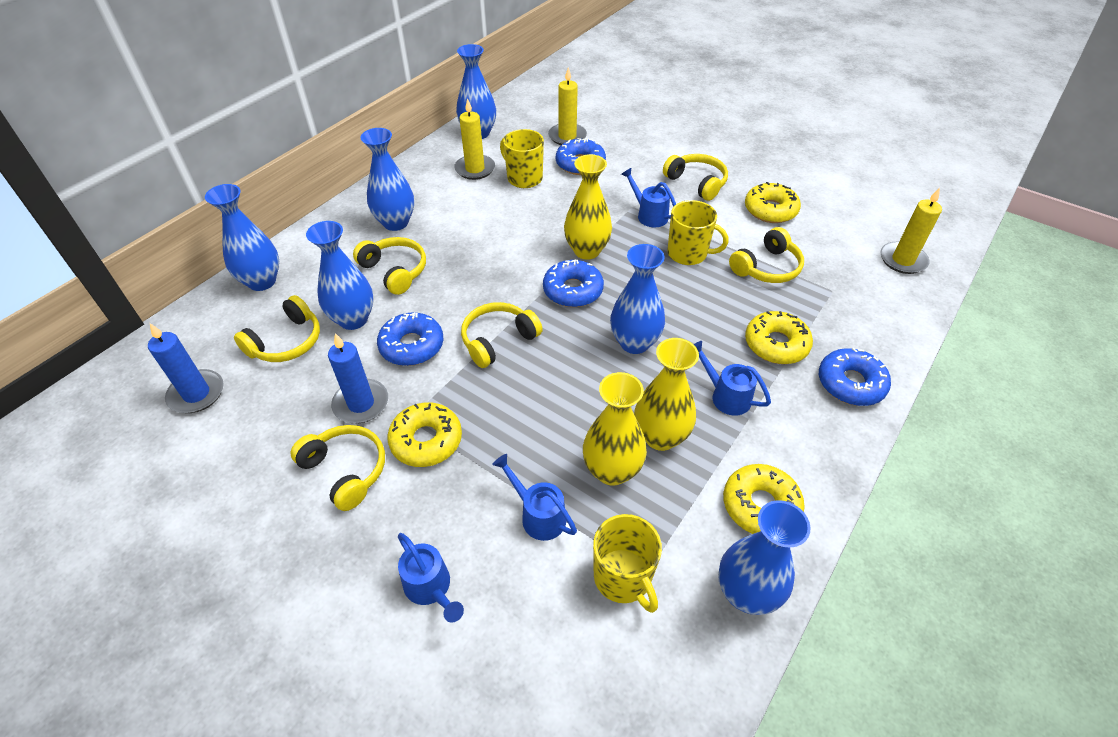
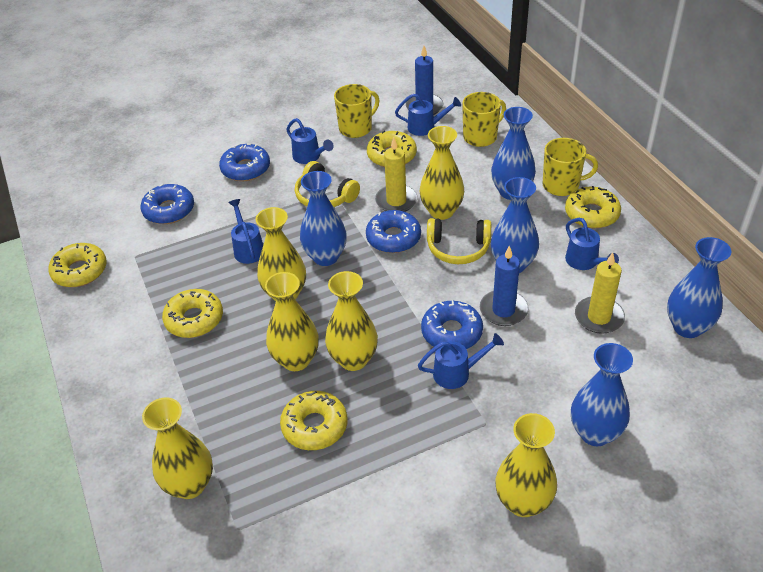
blue vase: [205,184,279,291] [306,221,374,330] [361,128,414,231] [456,44,496,139] [610,244,665,354] [718,500,811,615] = 6 -> [300,171,347,266] [491,107,536,200] [491,177,539,273] [571,343,633,446] [667,237,732,338] = 5
blue watering can: [398,533,464,623] [492,454,577,541] [621,168,676,227] [694,341,771,416] = 4 -> [228,199,263,264] [286,118,334,164] [395,94,461,136] [418,333,504,389] [565,218,619,270] = 5
yellow candle: [454,98,495,180] [548,67,587,145] [880,188,942,274] = 3 -> [375,138,418,212] [575,252,625,334] = 2
yellow donut: [387,402,462,467] [723,464,805,534] [745,182,801,223] [745,311,813,364] = 4 -> [48,243,107,287] [162,289,223,338] [280,391,348,450] [367,131,417,167] [565,186,621,228] = 5
yellow headphones: [234,295,320,362] [290,425,385,511] [353,237,426,295] [461,302,543,368] [663,154,728,201] [729,227,804,283] = 6 -> [295,161,360,207] [427,218,491,264] = 2
yellow vase: [564,154,612,260] [583,372,647,486] [634,338,699,451] = 3 -> [142,398,213,499] [256,207,306,301] [265,272,319,371] [325,271,378,371] [420,126,464,220] [496,413,557,517] = 6

